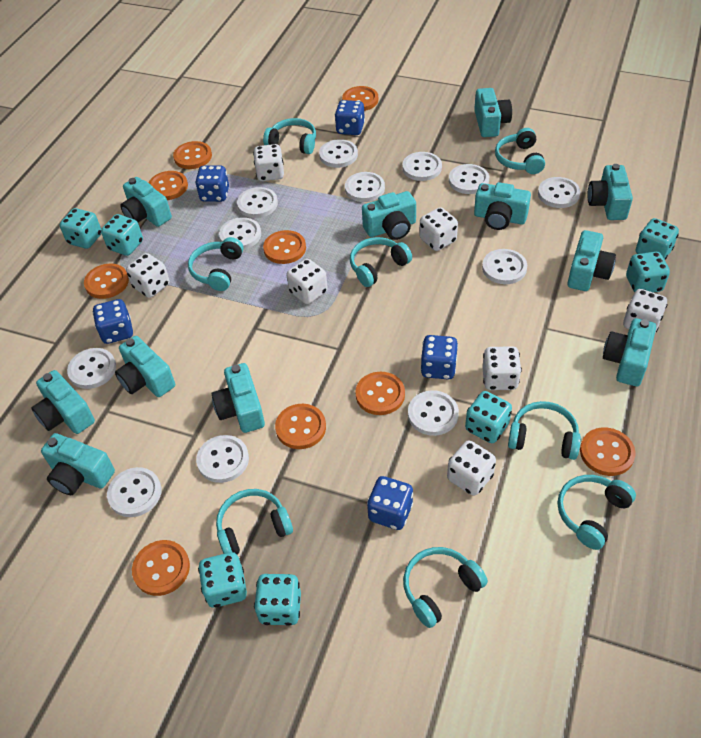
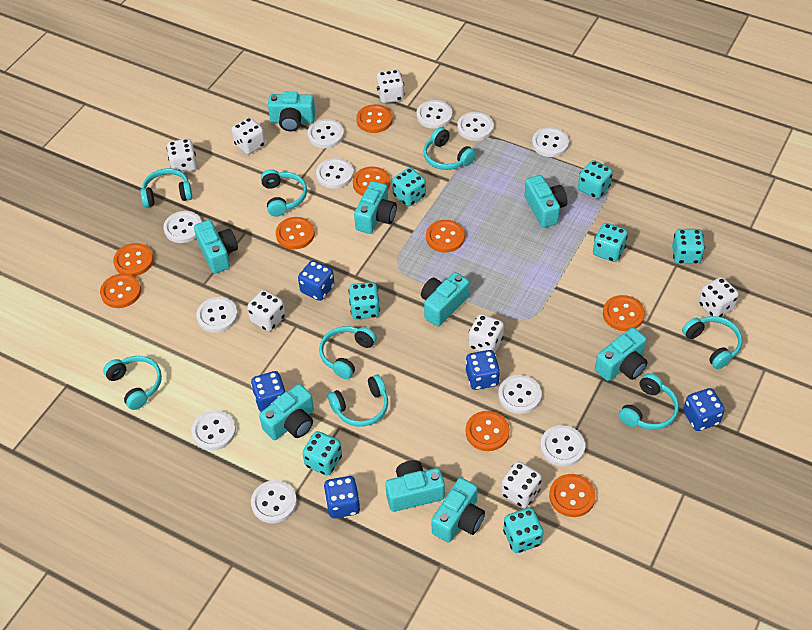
turquoise camera: [32,370,95,434] [41,433,115,495] [115,336,175,397] [120,177,172,227] [212,363,265,433] [362,191,416,240] [474,88,512,137] [474,182,531,230] [567,230,616,291] [588,164,633,220] [603,318,656,386] = 11 -> [194,220,238,274] [259,384,314,440] [268,92,315,132] [354,181,397,234] [385,460,445,512] [421,272,469,326] [431,478,485,543] [524,175,567,228] [595,327,648,381] = 9
white button: [67,348,116,389] [107,467,162,517] [196,435,249,483] [219,217,261,249] [237,187,278,218] [319,139,358,168] [345,172,385,202] [402,152,442,181] [408,390,459,436] [449,164,489,194] [482,249,527,284] [538,177,580,208] = 12 -> [163,211,202,243] [191,410,236,451] [196,297,238,333] [251,480,297,523] [307,119,344,148] [316,158,354,189] [416,100,452,129] [457,112,494,141] [498,375,542,414] [532,127,569,157] [540,425,585,467] = 11

